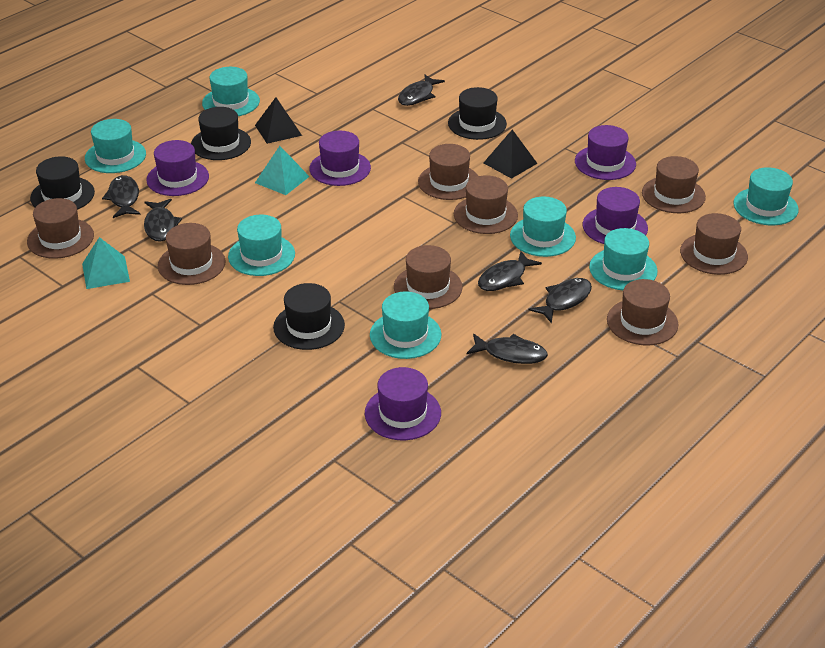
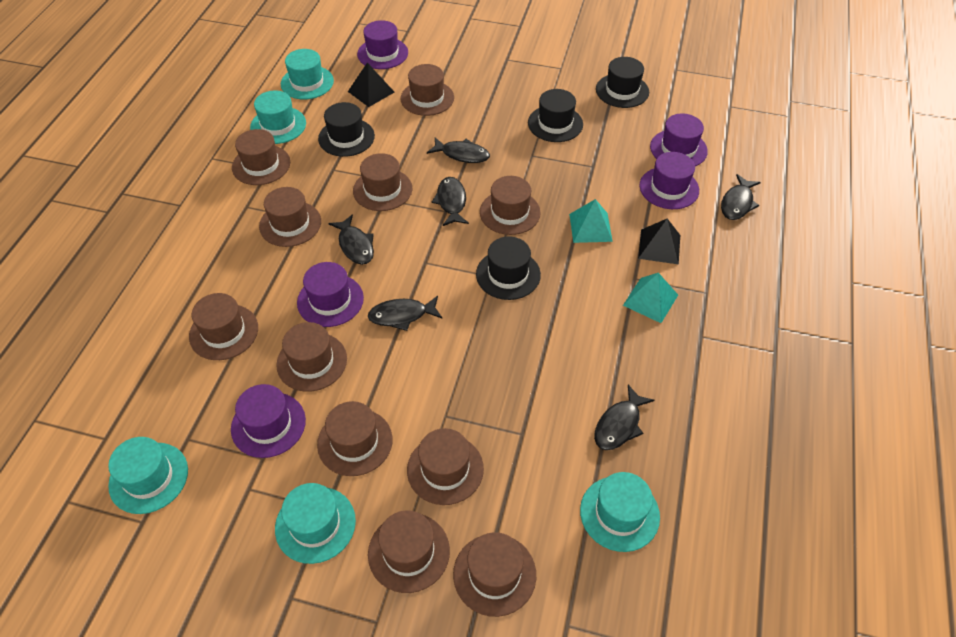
brown hat: [27,198,94,259] [158,223,226,285] [394,245,463,309] [418,144,478,200] [454,175,518,234] [607,279,679,346] [642,156,706,213] [680,213,748,275] = 8 -> [189,293,258,360] [232,129,290,185] [259,187,321,247] [276,322,347,392] [317,401,393,476] [353,153,412,211] [368,510,450,593] [400,64,454,116] [407,428,484,505] [453,532,536,617] [480,176,541,235] = 11
turquoise hat: [85,119,146,173] [202,67,260,116] [228,215,295,276] [370,291,441,359] [510,197,576,257] [589,228,658,290] [733,167,799,225] = 7 -> [108,437,188,514] [250,90,306,144] [275,483,356,564] [281,49,334,99] [580,472,660,552] = 5

